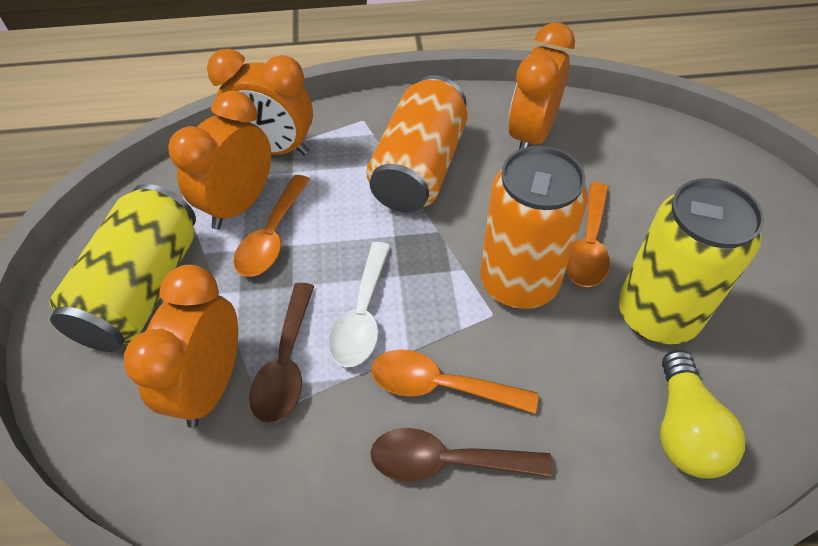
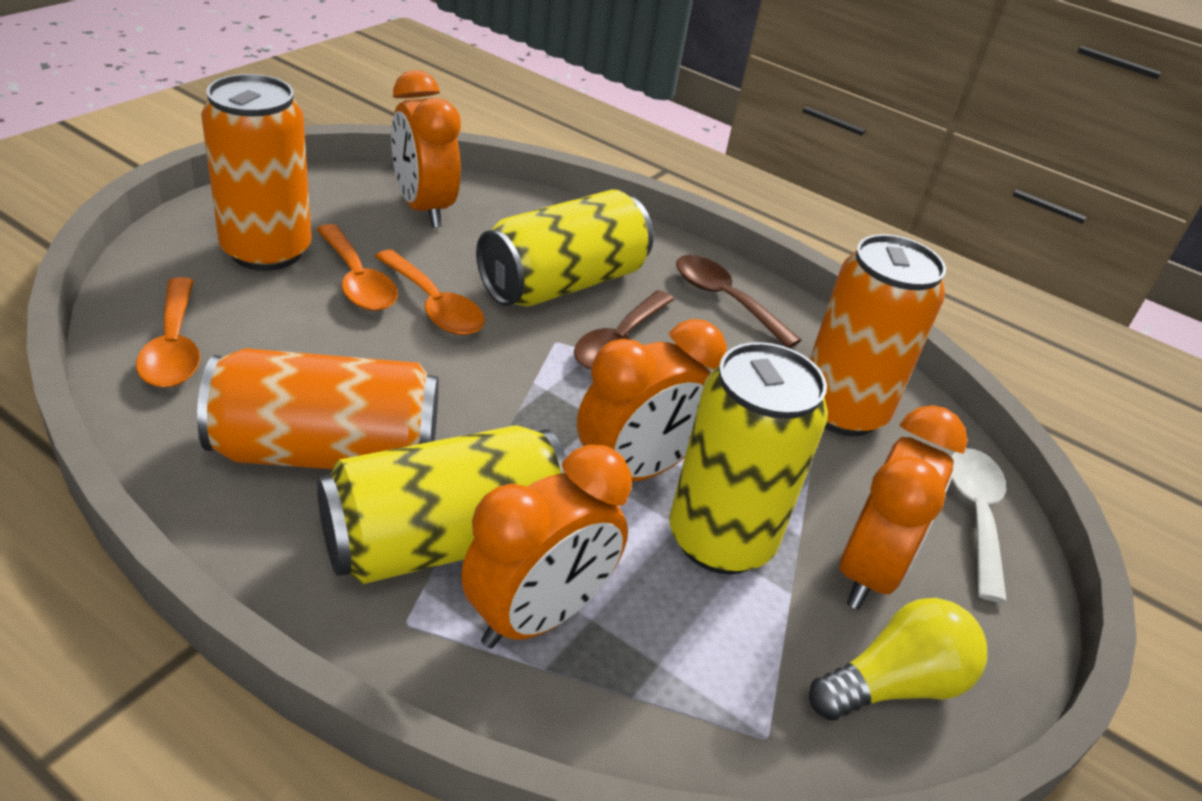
orange can: [366,75,468,213] [480,146,588,309] = 2 -> [197,348,439,469] [201,74,312,271] [810,234,946,436] = 3
yellow can: [49,184,196,352] [619,178,765,344] = 2 -> [317,425,566,584] [476,190,654,307] [669,342,828,574] = 3

